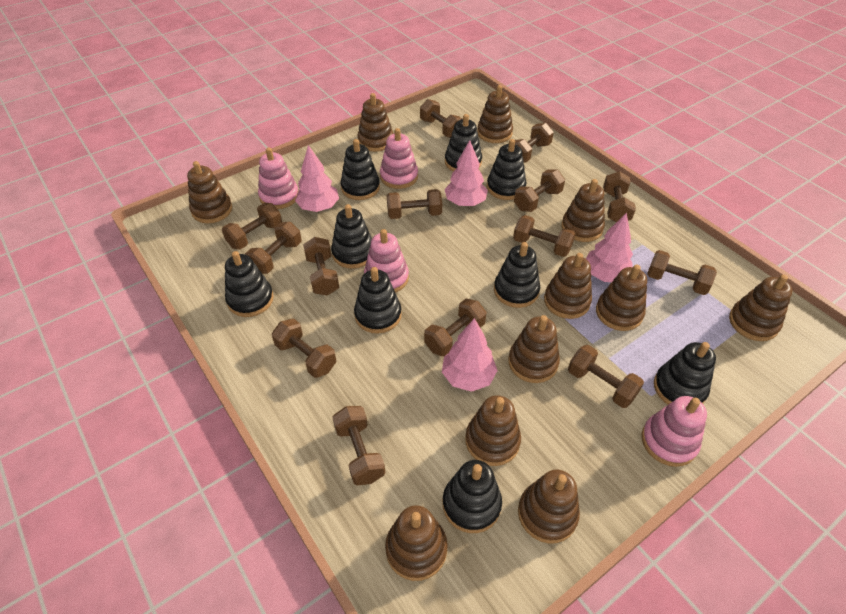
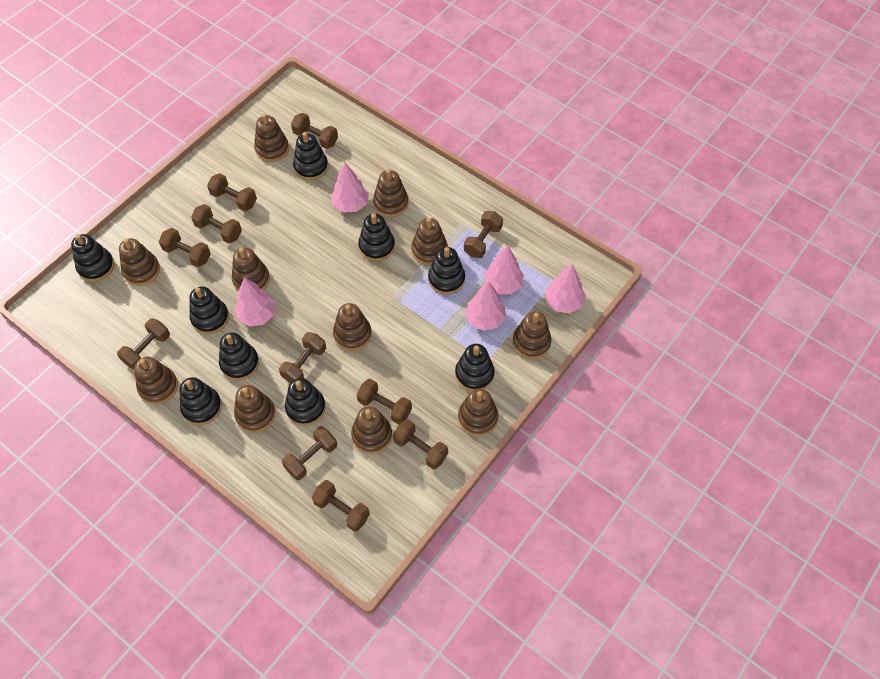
brown dumbbell: [222,203,282,250] [245,222,302,274] [272,318,336,378] [303,237,339,296] [332,406,385,485] [387,189,442,219] [420,99,462,138] [424,299,487,356] [513,215,575,257] [514,170,565,212] [515,123,554,163] [568,345,644,408] [603,171,636,222] [647,250,717,295] = 14 -> [117,318,170,369] [159,228,211,267] [191,204,242,243] [207,173,257,211] [279,332,326,383] [282,426,337,480] [291,113,338,149] [312,480,370,532] [356,379,412,424] [393,419,448,469] [464,211,503,258] = 11
pink stacking toy: [258,148,298,209] [364,229,409,293] [380,128,418,189] [641,396,707,467] = 4 -> none = 0
pink tree: [295,145,339,212] [442,318,498,392] [445,140,488,206] [586,213,633,282] = 4 -> [234,277,275,327] [331,163,369,213] [465,281,506,331] [484,245,524,294] [545,264,586,313] = 5

